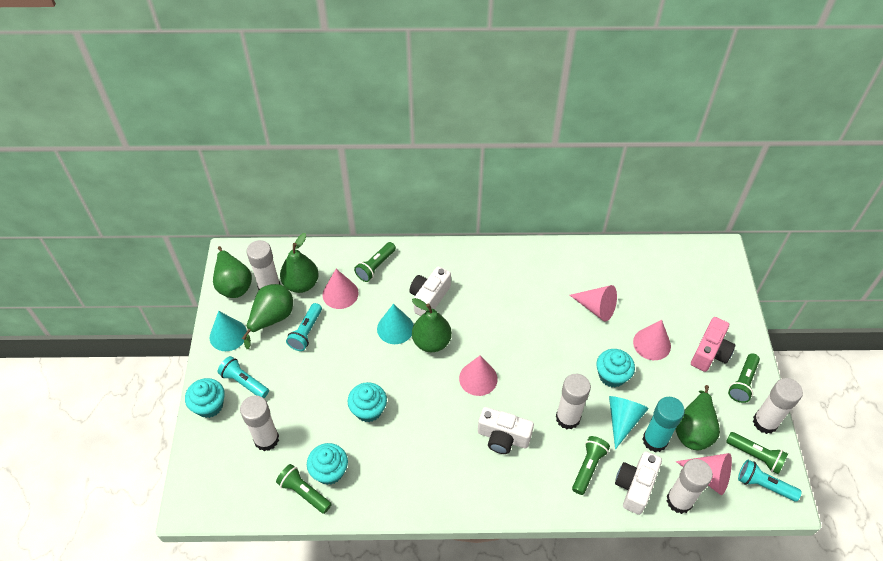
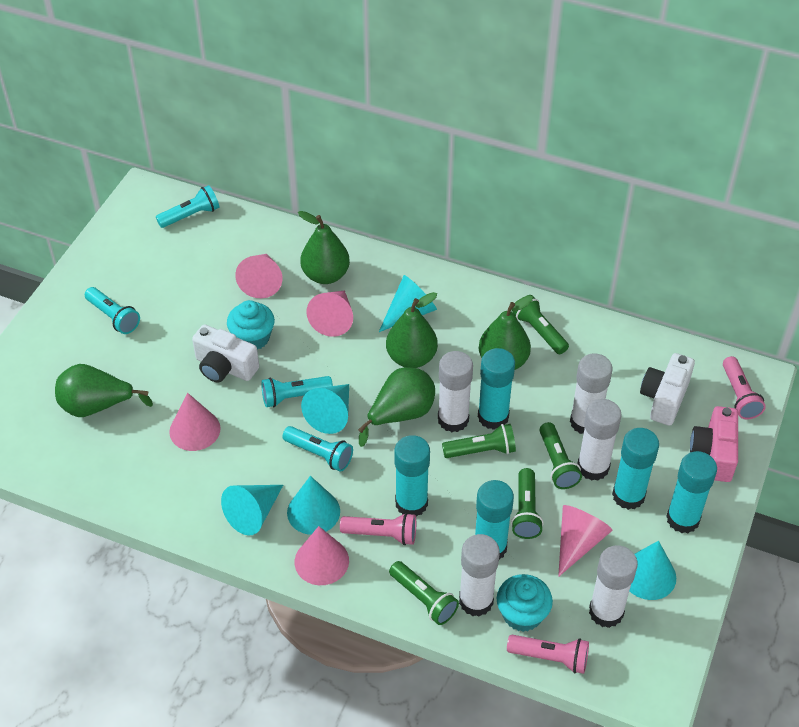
pink flashlight: none = 0 -> [340,513,416,545] [507,635,589,674] [723,356,766,420] = 3
turquoise cone: [210,311,247,351] [377,304,414,344] [609,396,649,449] = 3 -> [221,485,283,535] [287,476,340,535] [301,384,349,434] [379,275,437,332] [630,541,676,600] = 5
turquoise cupcake: [185,378,225,418] [307,443,348,485] [348,382,387,422] [596,349,635,388] = 4 -> [227,300,275,350] [497,574,553,632] = 2
turquoise flashlight: [217,356,269,398] [286,303,322,351] [738,460,802,501] = 3 -> [85,287,140,334] [156,185,219,228] [261,376,333,407] [282,426,353,472] = 4
turquoise glue stick: [643,397,685,452] = 1 -> [395,435,430,517] [475,480,514,560] [478,348,515,430] [612,428,659,510] [666,451,717,533] = 5
white camera: [409,266,451,316] [478,407,534,454] [615,451,662,515] = 3 -> [192,324,259,383] [640,353,695,426] = 2

